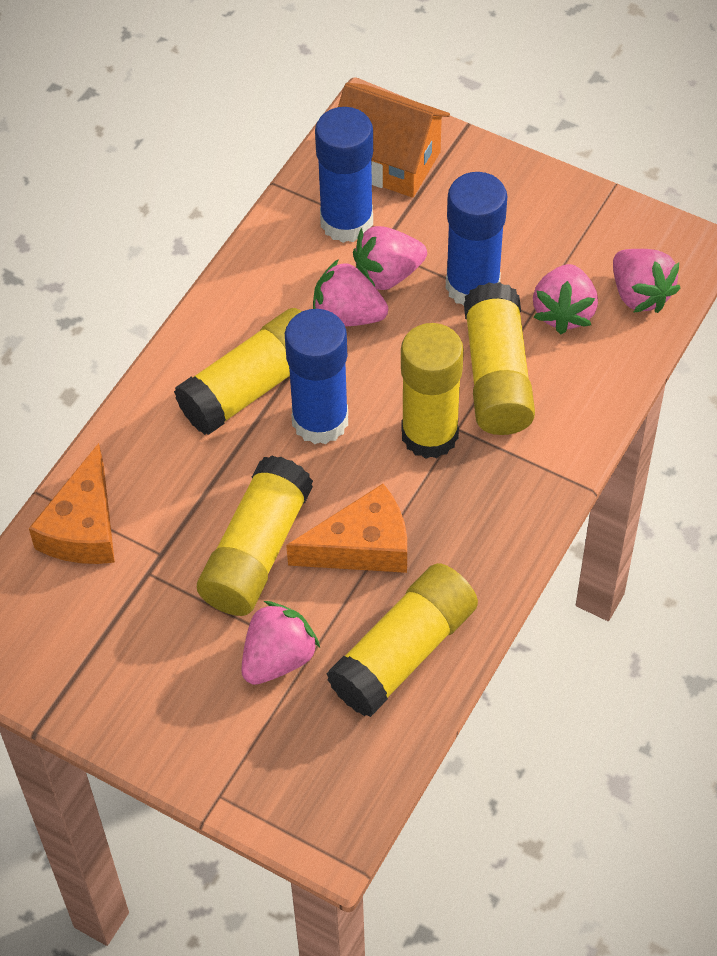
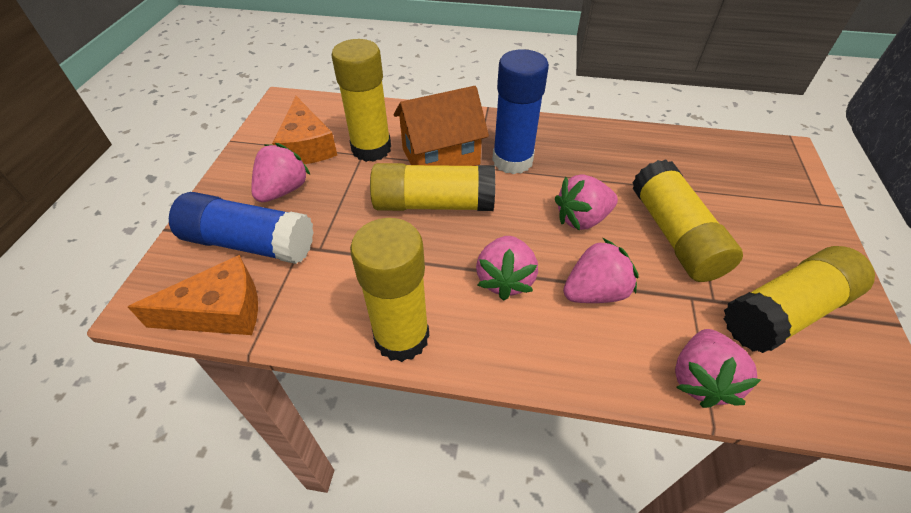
blue glue stick: [285,309,348,444] [315,107,373,243] [446,172,507,306] = 3 -> [169,192,314,264] [492,49,549,174] = 2

